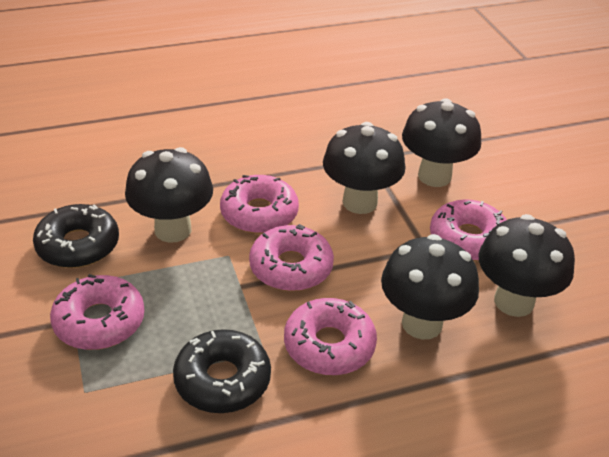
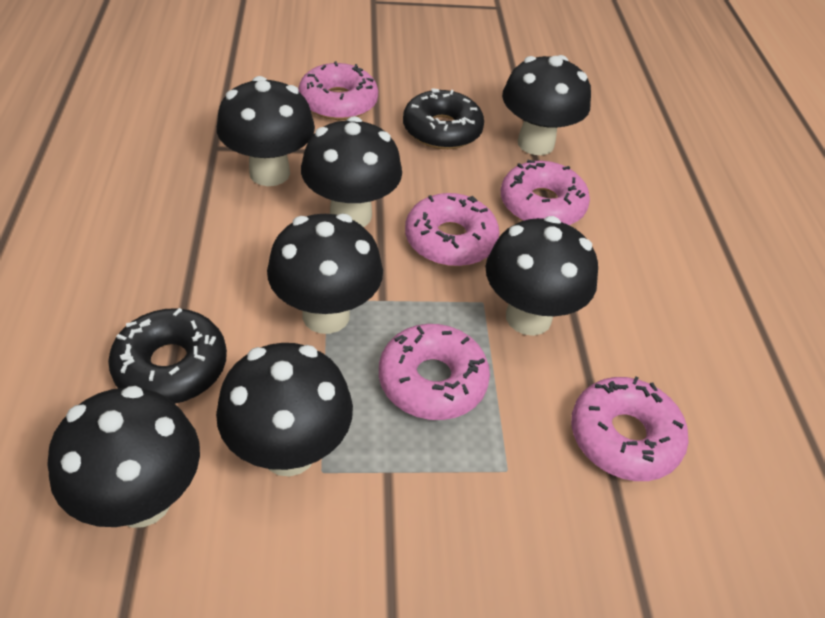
black mushroom: [125,147,213,243] [323,122,406,214] [381,234,479,339] [402,98,481,187] [479,214,575,317] = 5 -> [48,386,200,528] [216,343,353,477] [217,76,315,186] [267,214,383,334] [301,116,402,227] [485,216,598,336] [502,55,591,155] = 7

